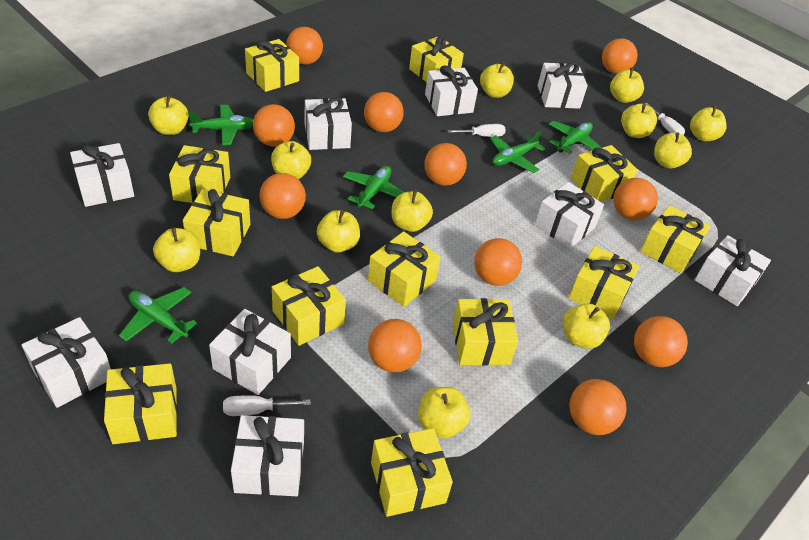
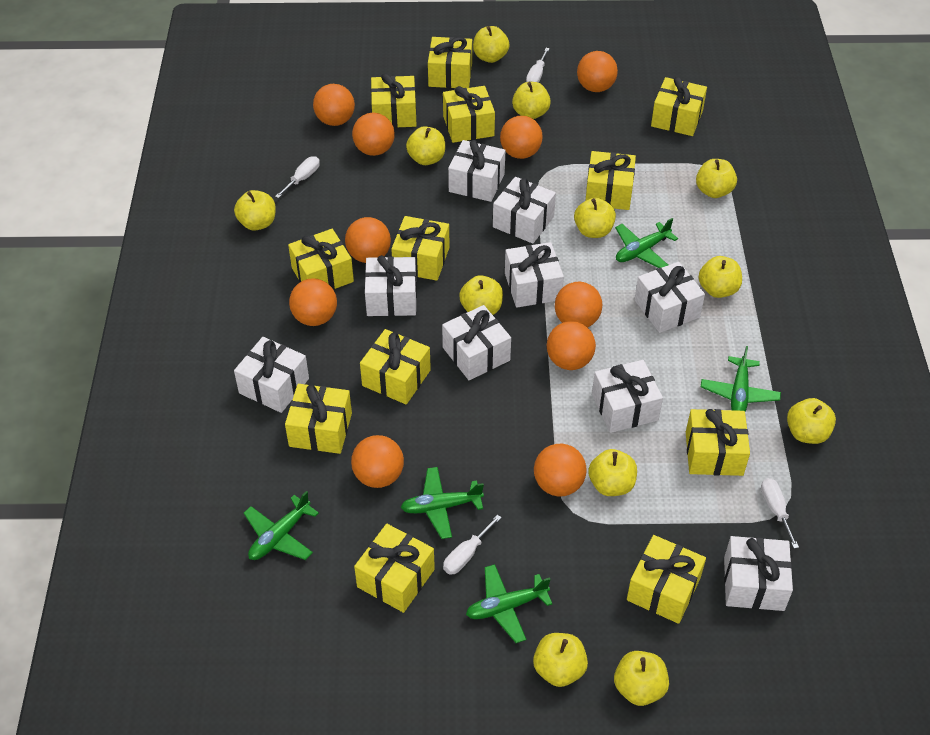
orange ball: [253,104,295,147] [260,173,306,219] [286,27,323,65] [364,92,404,132] [368,319,422,372] [424,143,467,186] [474,238,522,286] [569,379,627,435] [602,38,638,74] [613,178,658,220] [634,316,688,367] = 11 -> [289,278,337,326] [313,84,355,126] [345,217,391,263] [351,435,404,488] [352,113,395,156] [500,116,543,159] [534,444,587,496] [547,321,596,370] [555,282,602,327] [577,51,618,92] = 10
white screwdriver: [223,395,311,416] [447,124,506,137] [644,103,685,135] = 3 -> [275,156,320,198] [443,515,502,575] [526,48,550,83] [761,478,799,549] = 4

